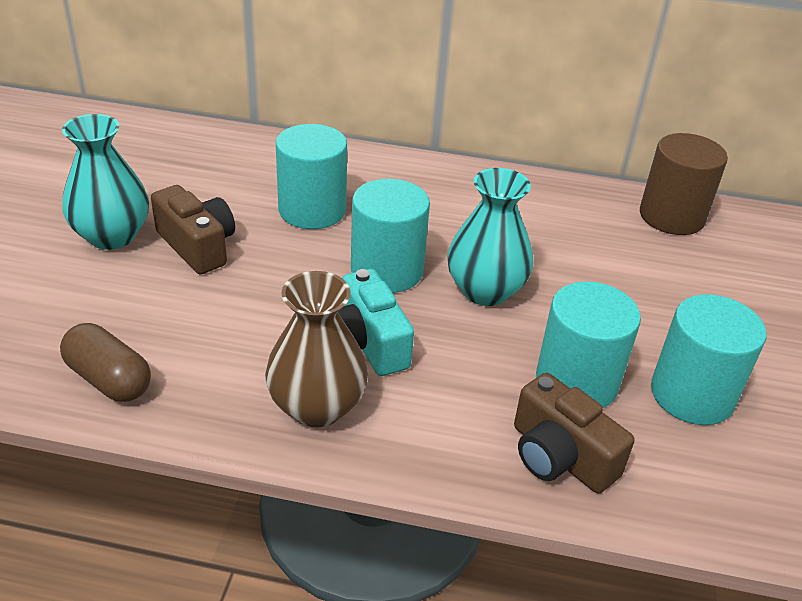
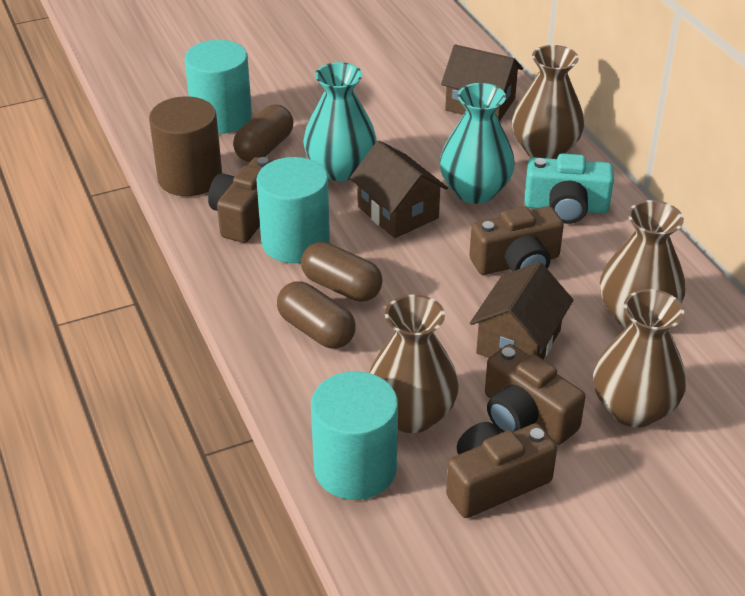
brown camera: [151,185,235,274] [514,373,634,493] = 2 -> [208,157,272,243] [446,422,557,518] [470,206,564,275] [485,344,585,445] = 4
brown capsule: [60,323,151,402] = 1 -> [233,104,294,162] [277,281,356,349] [301,242,383,302] = 3
brown house: none = 0 -> [350,140,448,238] [441,44,523,121] [470,262,574,359] = 3
brown vase: [265,271,368,427] = 1 -> [369,294,459,433] [512,45,584,159] [593,289,686,427] [600,200,685,328] = 4
turquoise cylinder: [276,124,347,229] [351,179,430,293] [536,281,641,408] [651,294,767,425] = 4 -> [185,40,252,134] [256,157,330,263] [311,371,398,500] = 3

